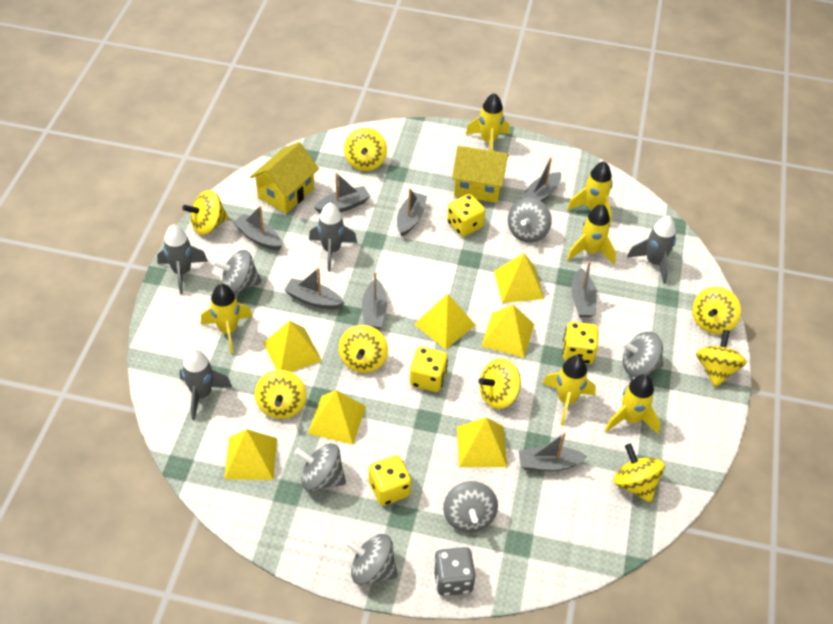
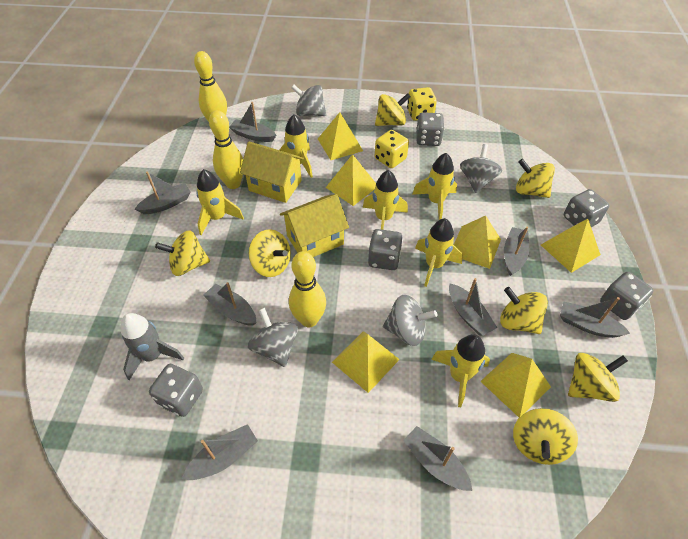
grey dice: [433,547,475,596] = 1 -> [149,364,203,417] [368,229,403,270] [416,112,444,146] [564,189,609,227] [600,272,654,320] = 5
grey rocket: [157,224,208,294] [180,348,232,420] [309,203,357,272] [627,216,676,284] = 4 -> [121,313,184,380] = 1
grey spinning top: [212,250,262,294] [295,444,346,491] [345,534,398,585] [443,481,498,532] [508,198,552,243] [621,332,663,377] = 6 -> [248,308,298,367] [291,85,326,116] [383,295,437,346] [460,144,502,193] = 4
yellow bowling pin: none = 0 -> [194,51,227,122] [209,110,243,189] [289,251,326,327] = 3
yellow dice: [369,455,411,506] [410,346,448,392] [447,194,485,237] [562,322,599,364] = 4 -> [375,130,409,168] [407,87,437,121] = 2
yellow pyramid: [224,429,277,480] [264,321,322,372] [308,390,366,444] [414,294,475,349] [457,417,507,467] [481,304,534,358] [494,253,544,303] = 7 -> [318,112,363,160] [326,154,376,206] [332,331,400,393] [454,215,501,269] [480,353,551,418] [541,219,601,273] = 6
yellow spinning top: [182,190,229,235] [255,370,307,419] [339,325,388,373] [344,128,387,171] [479,358,521,409] [614,443,665,503] [692,287,741,334] [696,330,747,388] = 8 -> [155,230,210,276] [249,229,291,277] [375,93,411,126] [500,287,548,334] [513,408,578,465] [516,159,555,198] [568,353,628,402] = 7

